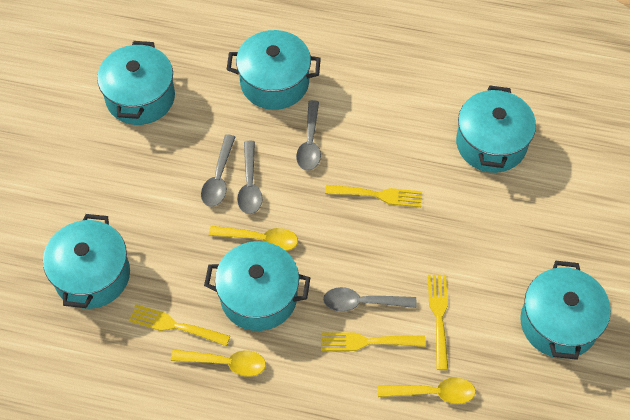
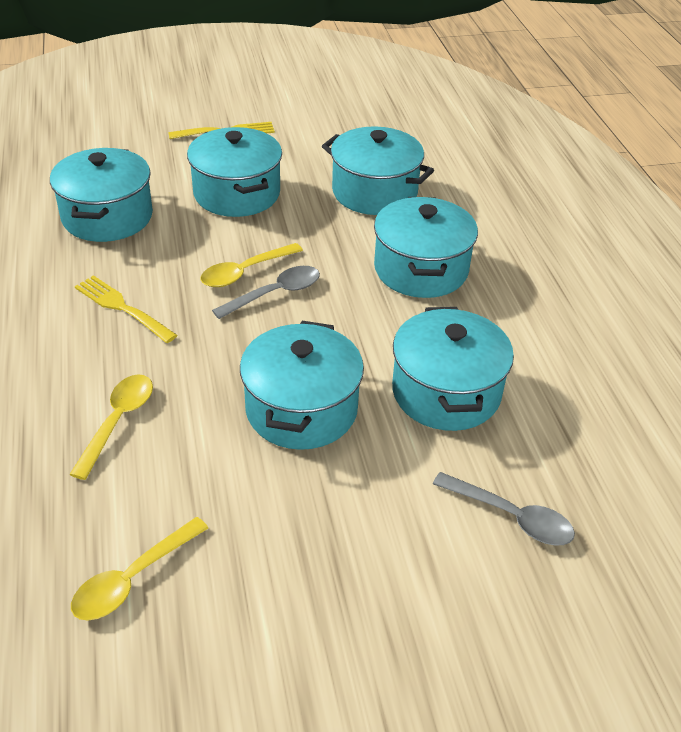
grey spoon: [201,135,235,207] [237,141,263,214] [296,100,321,171] [323,287,417,312] = 4 -> [212,266,320,319] [433,472,575,546] = 2
yellow fork: [128,304,230,346] [321,332,425,351] [325,185,422,207] [428,275,448,370] = 4 -> [75,275,177,343] [168,122,275,139] = 2

